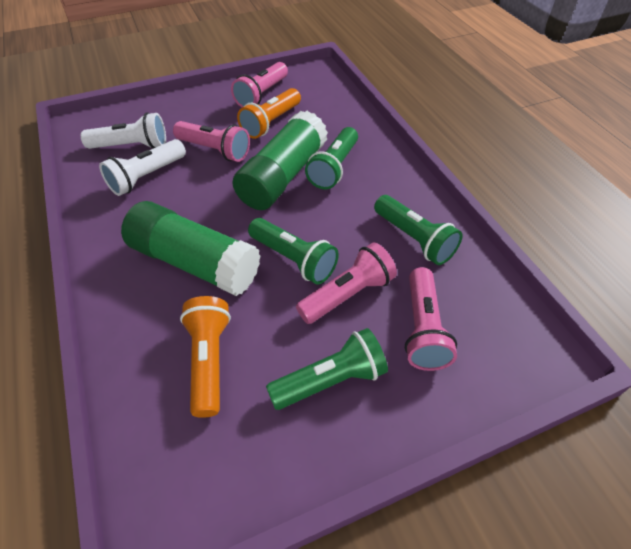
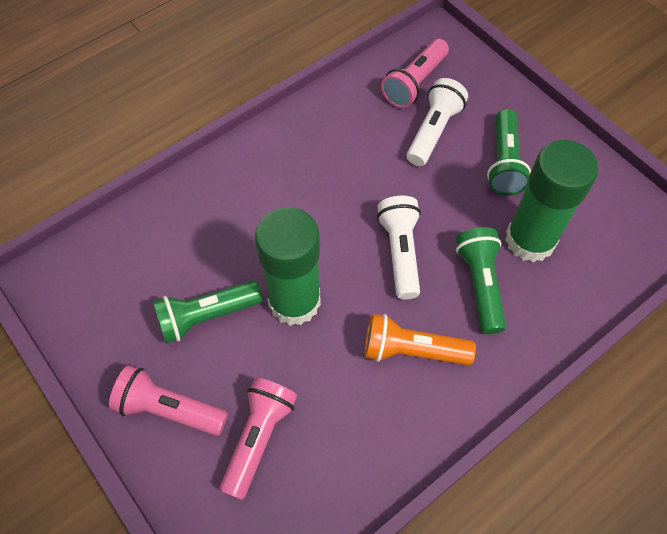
green flashlight: [248,218,339,284] [266,328,388,410] [305,127,358,189] [374,195,463,265] = 4 -> [153,281,263,344] [456,227,506,334] [487,109,531,195] = 3
orange flashlight: [180,296,231,418] [237,88,301,139] = 2 -> [364,314,476,365] = 1
pink flashlight: [173,121,250,162] [231,62,288,108] [296,243,397,324] [405,267,457,371] = 4 -> [109,365,228,436] [219,378,297,500] [381,39,449,108] = 3

